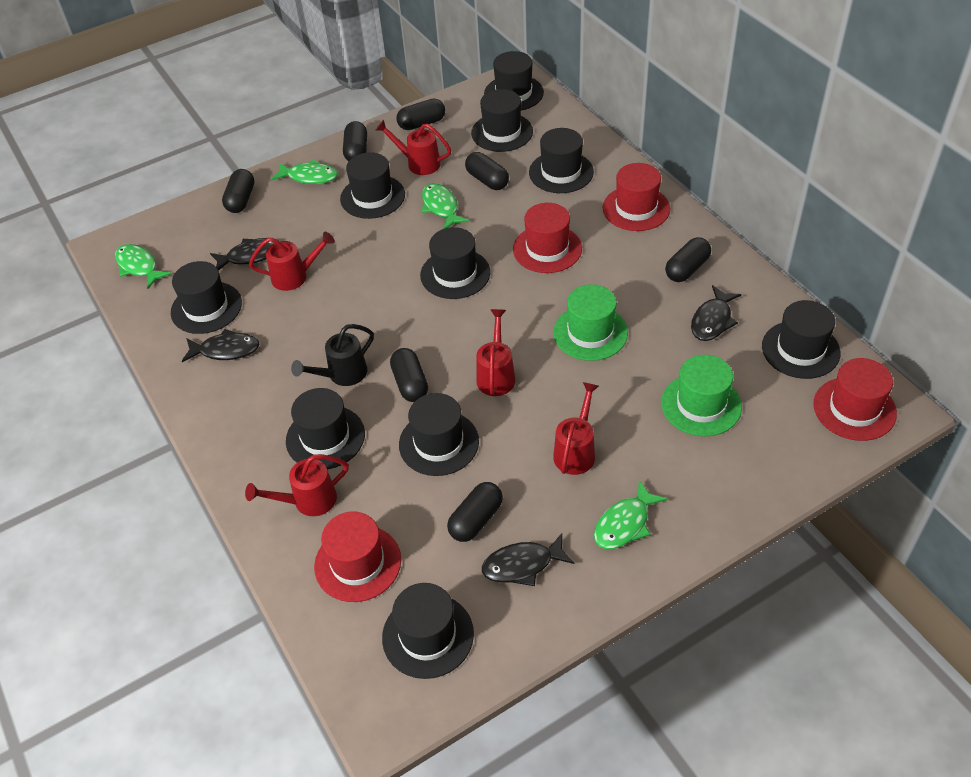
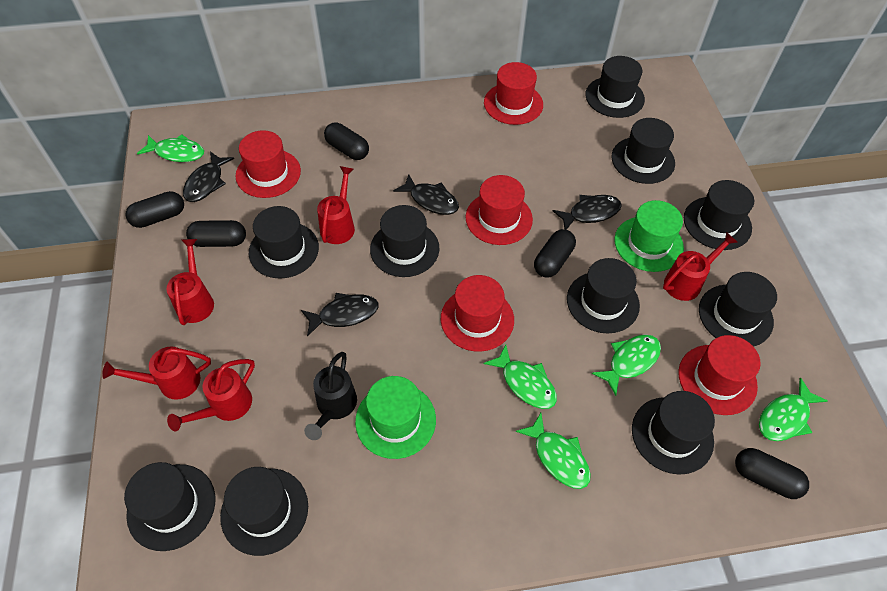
black capsule: [222,169,254,213] [343,121,367,161] [390,348,428,402] [396,99,445,130] [447,482,503,542] [465,152,509,190] [665,237,711,282] = 7 -> [125,191,184,228] [186,220,246,247] [324,122,369,160] [534,229,576,278] [735,448,809,499] = 5
green fish: [115,244,172,289] [271,159,338,184] [422,183,469,229] [594,480,668,549] = 4 -> [137,134,204,162] [484,344,557,409] [516,413,591,489] [592,334,661,396] [759,378,828,441] = 5
red hat: [314,512,401,602] [513,203,582,273] [603,163,670,231] [813,358,897,441] = 4 -> [235,130,301,198] [441,275,514,352] [466,175,533,245] [484,62,543,125] [678,335,761,415] = 5

